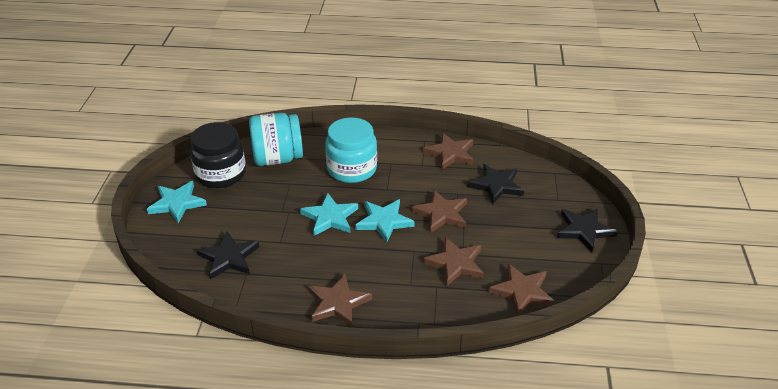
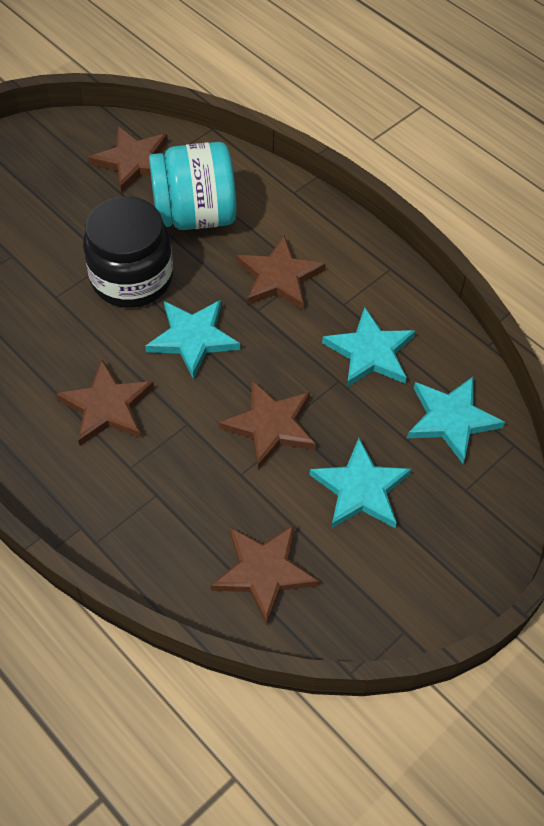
black star: [197,232,259,280] [468,164,524,205] [557,208,618,252] = 3 -> none = 0
turquoise jar: [249,113,303,166] [325,118,377,183] = 2 -> [149,142,236,230] = 1
turquoise star: [147,181,207,223] [300,193,358,236] [355,199,415,243] = 3 -> [145,300,240,379] [310,438,412,529] [322,307,415,387] [407,377,505,464] = 4

